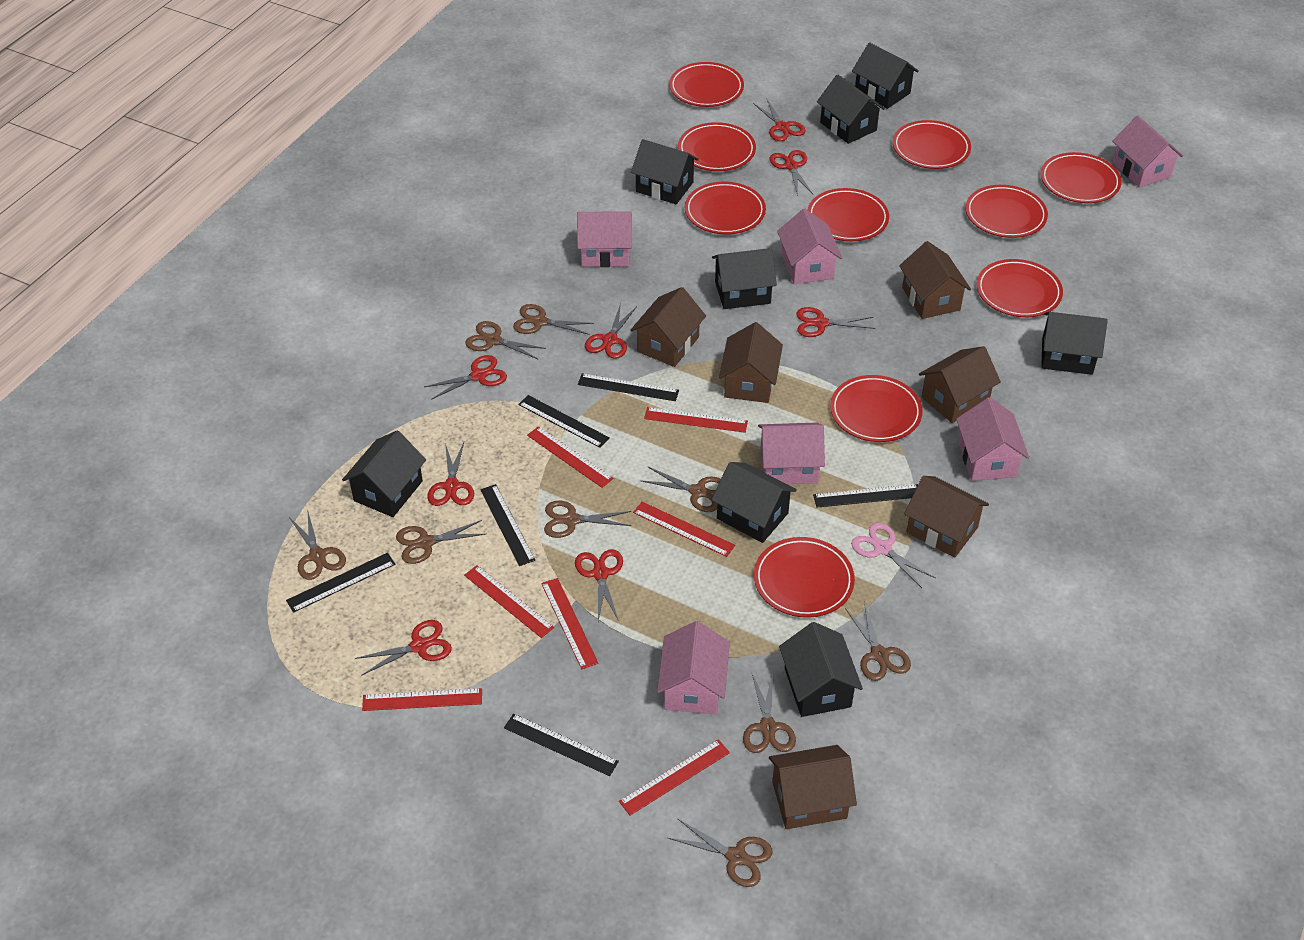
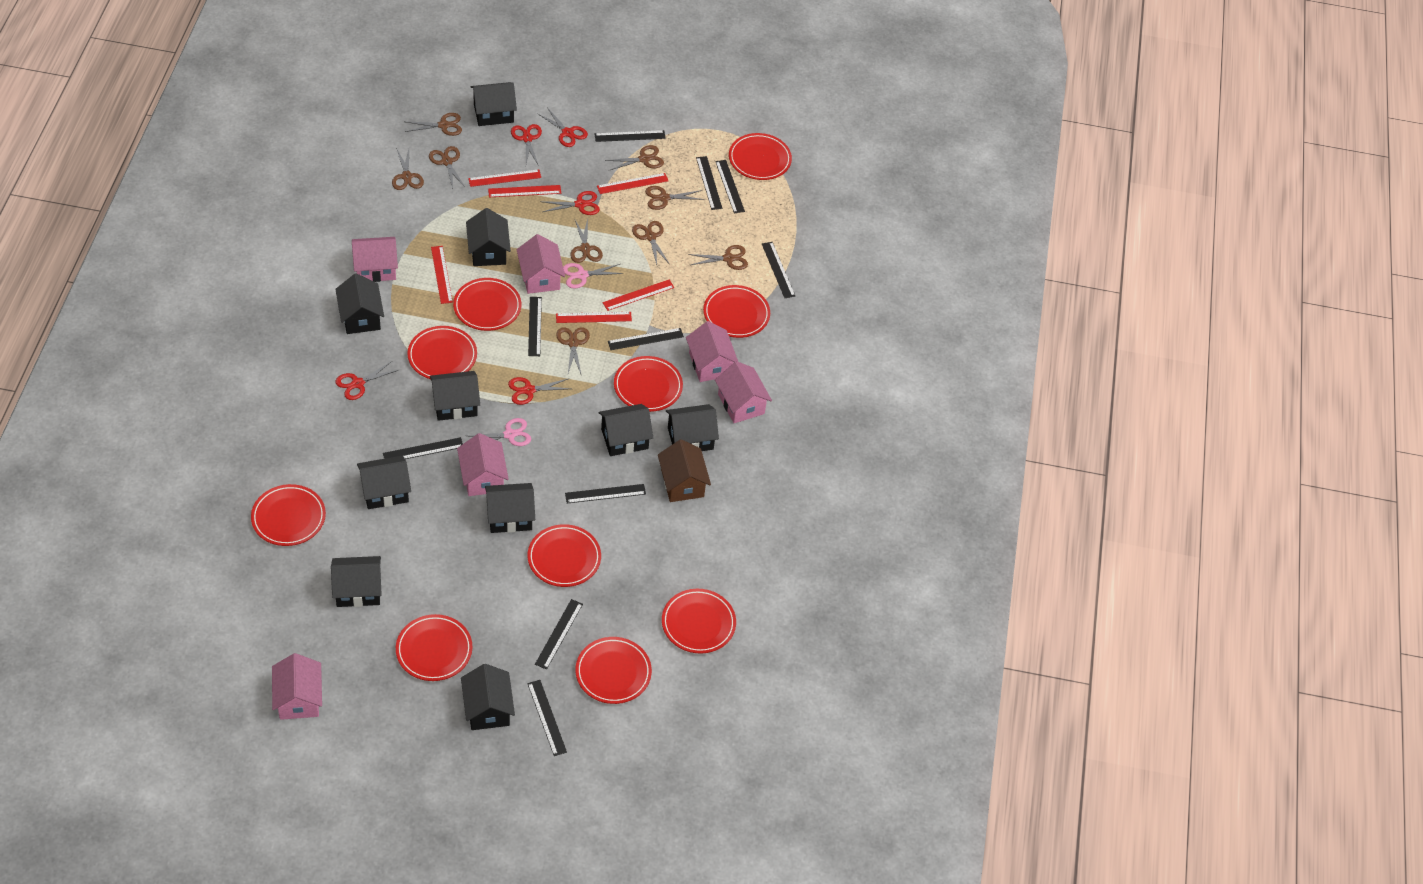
black house: [342,431,426,517] [631,139,699,204] [711,462,797,543] [712,248,777,309] [779,622,863,717] [817,74,885,144] [852,42,919,109] [1041,312,1108,375] = 8 -> [331,556,382,607] [335,273,384,334] [357,456,411,509] [430,371,480,421] [461,664,515,730] [466,208,511,266] [471,82,517,126] [485,483,535,533] [599,404,653,456] [666,404,719,451] = 10
black ruler: [286,553,396,613] [480,484,535,566] [504,714,619,776] [518,395,610,448] [578,373,679,401] [813,484,918,508] = 6 -> [383,437,463,459] [527,680,567,756] [528,297,542,356] [535,599,583,670] [565,484,646,503] [595,130,666,142] [608,328,684,350] [696,156,722,210] [715,160,745,213] [762,242,795,298] = 10
brown house: [630,287,706,367] [719,322,783,403] [769,745,857,829] [899,241,971,319] [904,476,989,558] [919,346,1001,423] = 6 -> [658,439,711,502] = 1
pink scissors: [851,523,935,588] = 1 -> [468,418,531,446] [563,263,624,289] = 2
red ruler: [362,688,482,711] [464,565,554,638] [527,426,613,488] [541,578,599,669] [619,739,730,815] [633,502,735,557] [644,407,748,433] = 7 -> [431,246,453,304] [468,169,541,187] [488,185,561,197] [556,312,632,323] [597,173,668,194] [603,280,674,311] = 6
red scissors: [355,620,452,676] [424,355,507,400] [427,442,474,506] [575,549,623,621] [585,303,637,359] [753,100,806,141] [769,150,813,196] [796,307,875,337] = 8 -> [336,361,398,400] [508,377,570,405] [511,124,542,166] [537,109,588,147] [543,191,600,215] = 5

